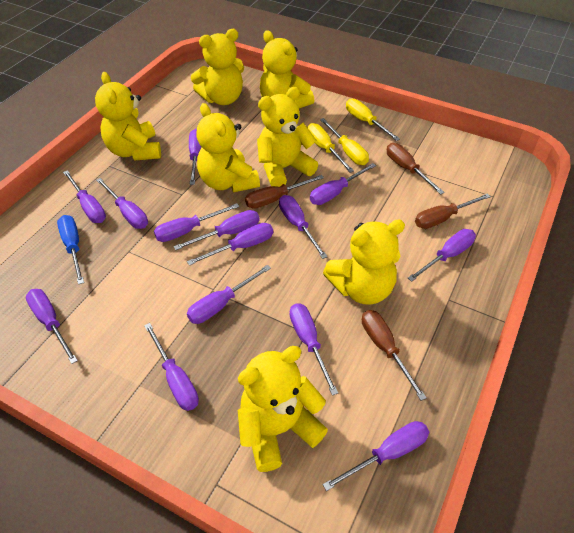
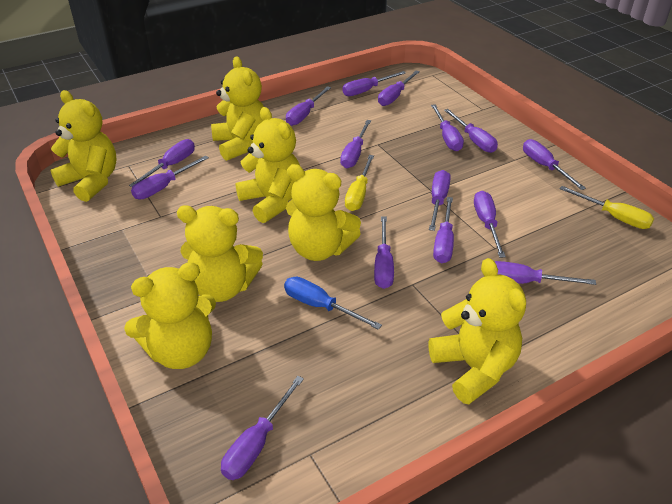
brown screwdriver: [245,175,324,209] [362,310,427,401] [387,143,445,195] [415,193,491,229] = 4 -> none = 0
purple screwdriver: [26,289,78,364] [63,170,106,223] [96,178,148,229] [144,323,199,411] [154,203,239,242] [174,210,259,250] [187,223,273,266] [187,265,271,324] [189,129,202,185] [279,195,328,259] [290,303,338,396] [310,163,376,205] [323,421,429,491] [408,229,476,282] = 14 -> [129,139,195,187] [131,155,209,199] [221,376,304,480] [286,86,331,126] [340,120,371,168] [342,71,406,96] [374,216,394,289] [378,71,420,106] [429,170,451,231] [431,104,464,151] [433,197,454,263] [444,109,498,153] [474,191,506,258] [494,261,596,285] [523,139,586,190] = 15
yellow screwdriver: [307,123,354,173] [320,118,369,165] [346,98,400,141] = 3 -> [345,155,374,211] [559,186,654,229] = 2

